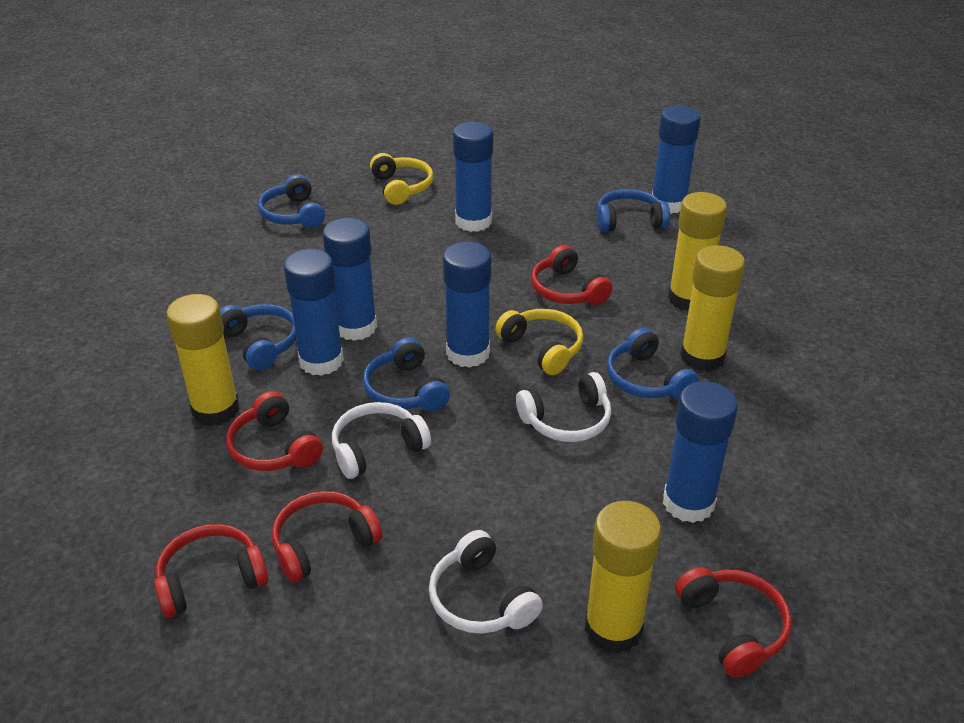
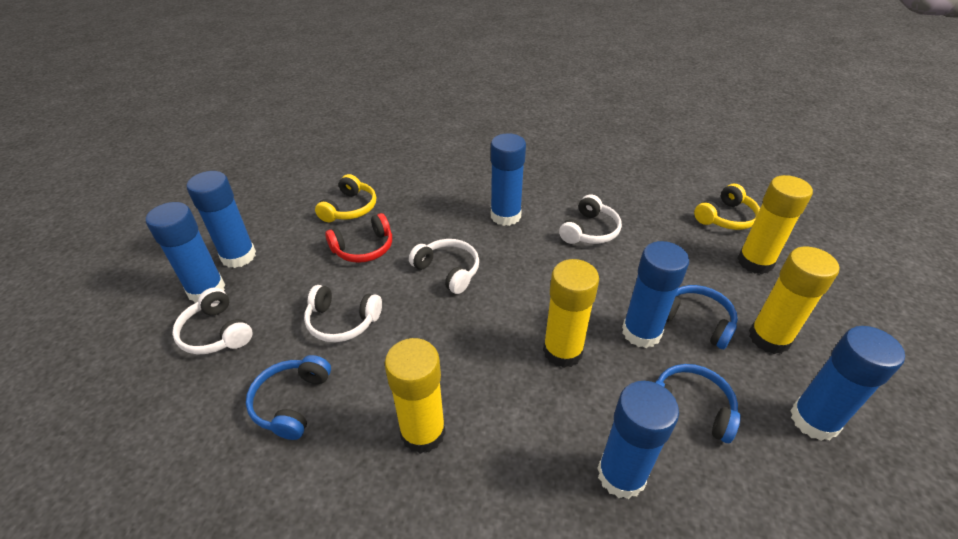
blue headphones: [220,304,296,370] [258,174,325,228] [363,337,450,412] [597,189,670,232] [607,328,699,399] = 5 -> [246,355,331,440] [655,364,741,443] [666,285,738,349] = 3
red headphones: [154,524,268,618] [226,391,323,471] [272,491,383,583] [531,245,613,305] [675,567,792,678] = 5 -> [325,213,392,263] = 1
white headphones: [332,402,431,479] [429,530,543,634] [516,372,611,442] = 3 -> [172,288,252,354] [304,285,382,342] [409,239,479,294] [559,194,622,244] = 4

